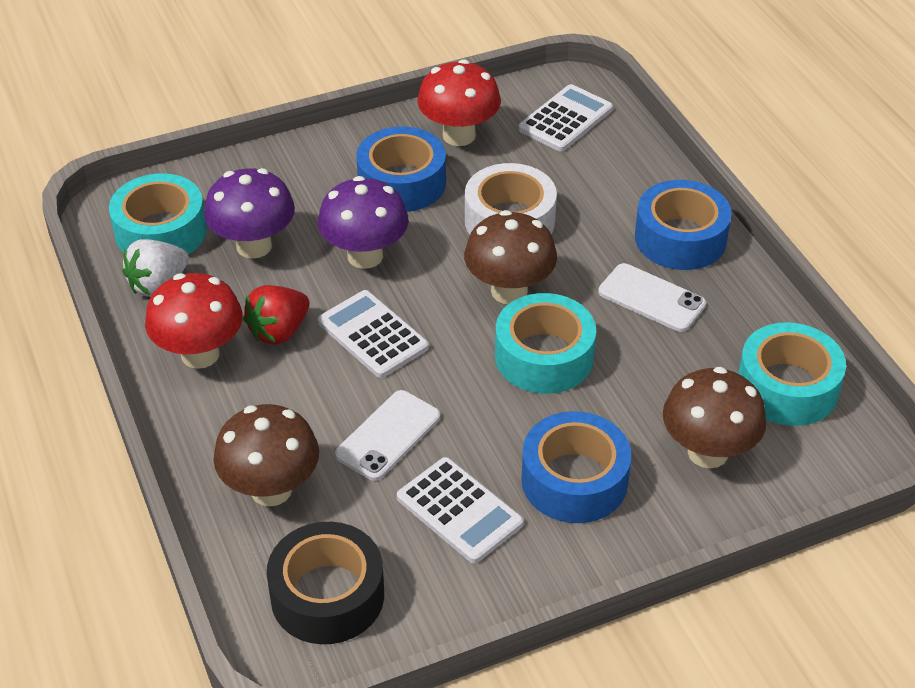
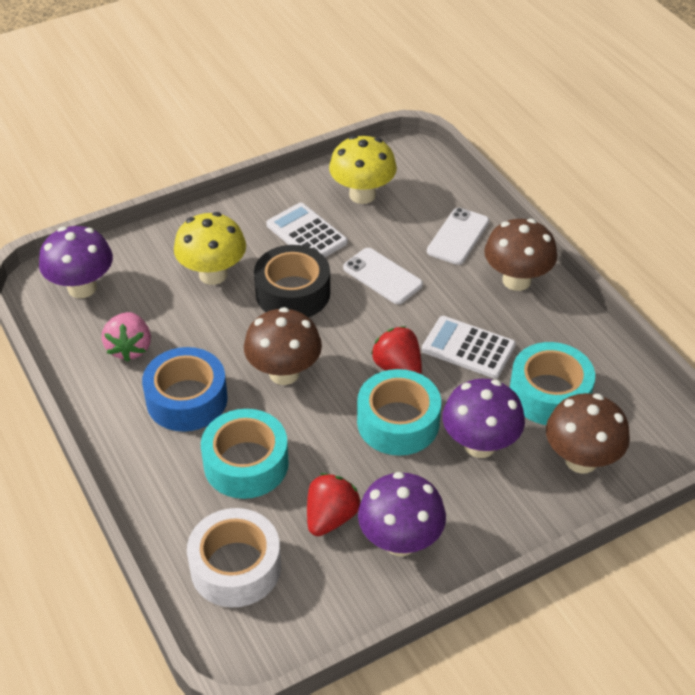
blue tape: [356,126,446,212] [521,411,631,523] [635,180,732,270] = 3 -> [142,347,228,432] = 1
pink strawberry: none = 0 -> [102,312,151,362] = 1
purple mushroom: [204,168,295,259] [318,176,409,269] = 2 -> [39,226,113,298] [358,472,446,556] [443,379,525,458] = 3
red mushroom: [145,273,243,369] [417,59,501,146] = 2 -> none = 0
red strawberry: [243,285,309,344] = 1 -> [307,473,361,536] [371,326,422,374] = 2
white calculator: [318,290,429,378] [397,457,524,563] [518,84,613,152] = 3 -> [266,203,348,257] [422,316,516,379] = 2
white strawberry: [122,239,189,297] = 1 -> none = 0
yellow mushroom: none = 0 -> [174,212,246,285] [329,135,397,204] = 2

